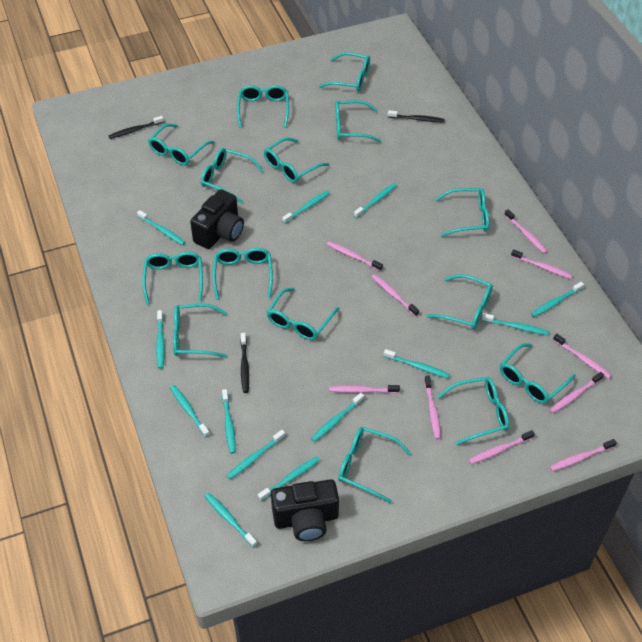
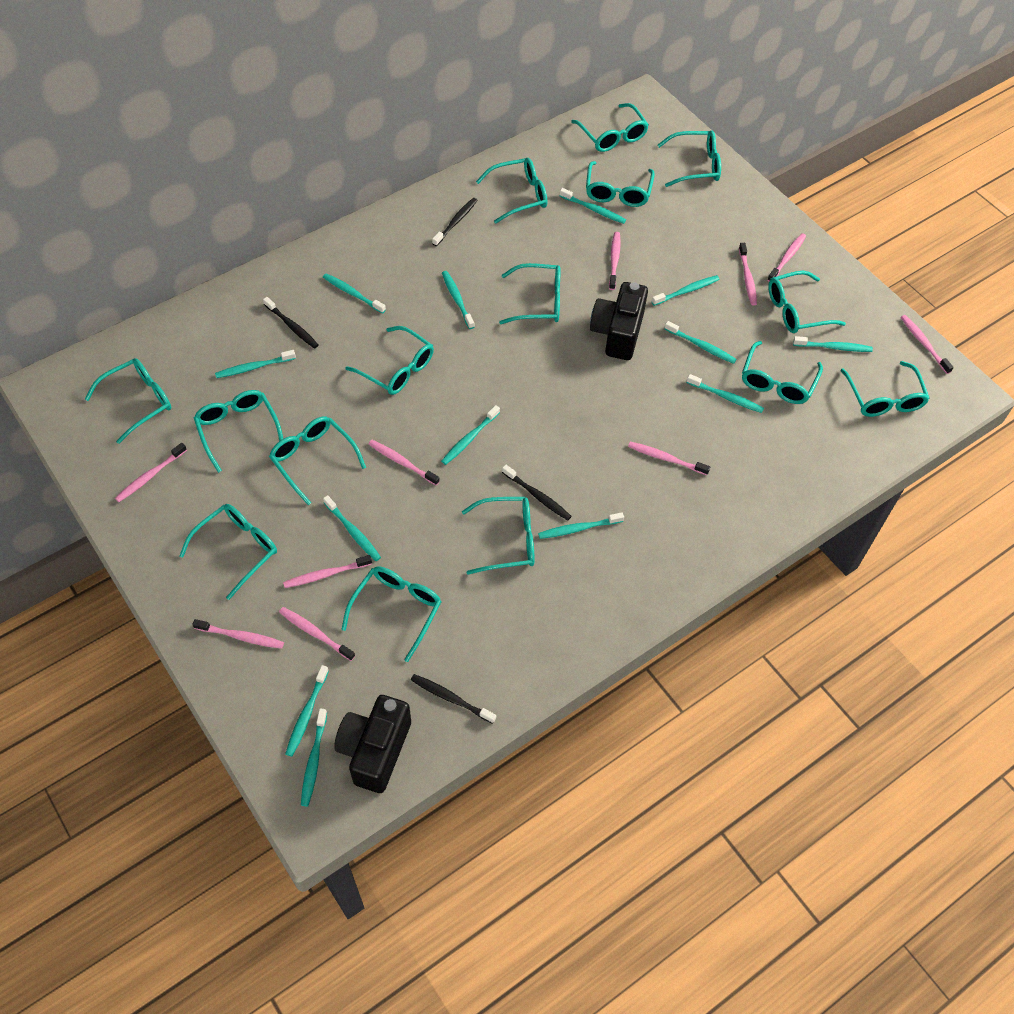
black toothbrush: [108,116,164,139] [240,333,249,393] [388,110,445,122] = 3 -> [263,297,318,349] [411,674,496,724] [432,198,478,246] [502,465,572,521] = 4

